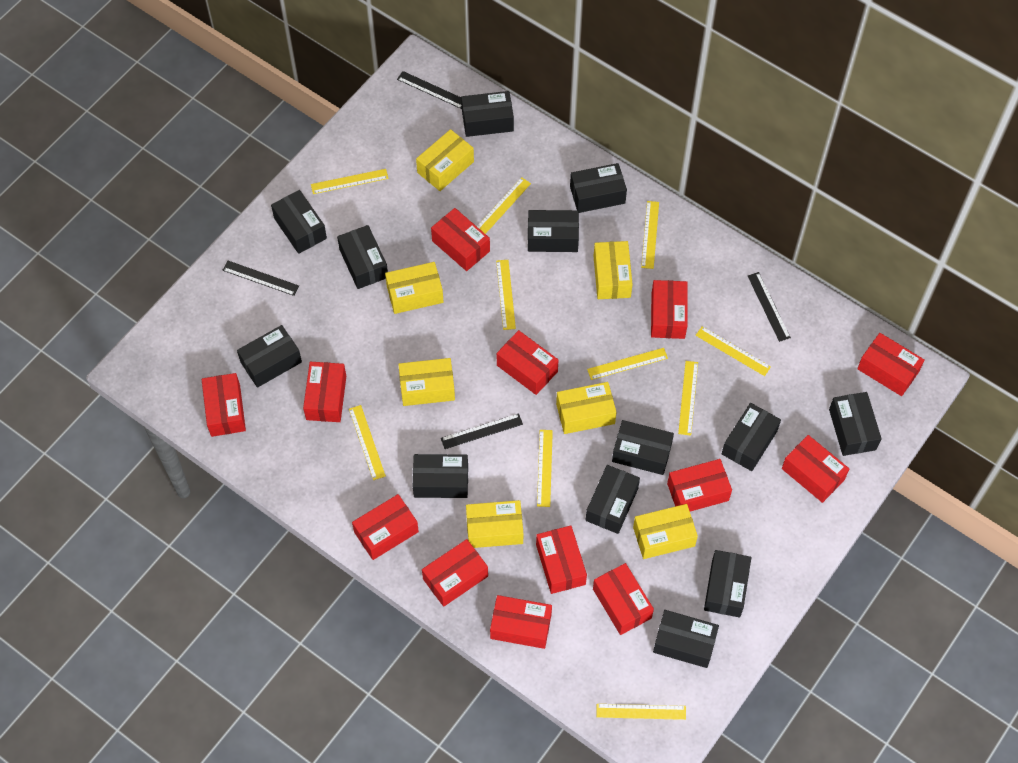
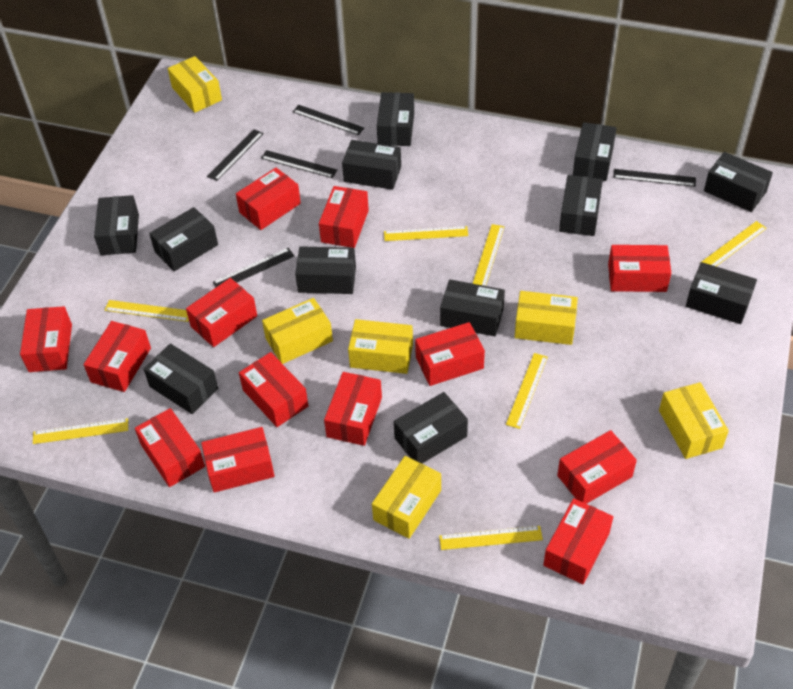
black box: [237,325,302,388] [271,190,327,254] [337,225,388,289] [413,454,468,498] [461,91,514,137] [528,210,579,252] [570,163,627,213] [585,465,640,534] [612,420,674,475] [653,610,719,668] [704,550,751,617] [722,403,781,471] [829,392,882,456] = 13 -> [94,195,139,255] [144,344,218,414] [149,207,218,271] [295,246,356,294] [342,140,401,190] [377,92,414,146] [394,392,468,463] [440,279,505,336] [559,175,603,236] [573,122,617,181] [686,262,757,324] [704,152,773,212] = 12
black ruler: [223,261,299,296] [397,71,462,109] [441,413,523,449] [748,272,791,342] = 4 -> [207,129,264,181] [213,248,294,287] [261,150,337,178] [293,105,364,135] [613,169,696,187] = 5
yellow box: [385,262,444,314] [398,358,455,406] [416,129,474,191] [466,500,523,548] [556,382,617,434] [594,241,633,299] [633,504,698,559] = 7 -> [168,56,222,113] [262,298,333,364] [348,319,413,374] [372,456,441,539] [515,291,578,345] [659,382,729,459] = 6
yellow ruler: [311,169,389,194] [349,405,386,480] [477,177,531,234] [496,260,516,330] [537,430,553,507] [587,348,668,380] [597,704,686,720] [641,201,659,269] [678,361,698,436] [695,326,771,376] = 10 -> [33,418,128,444] [105,300,189,322] [384,226,468,241] [439,526,543,550] [473,224,504,286] [506,353,548,429] [700,221,767,266] = 7

